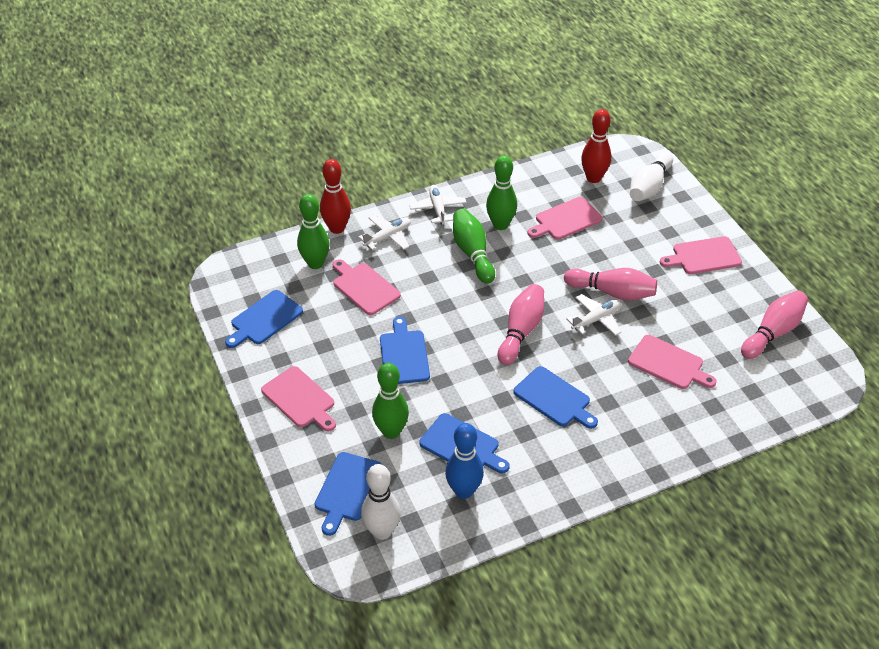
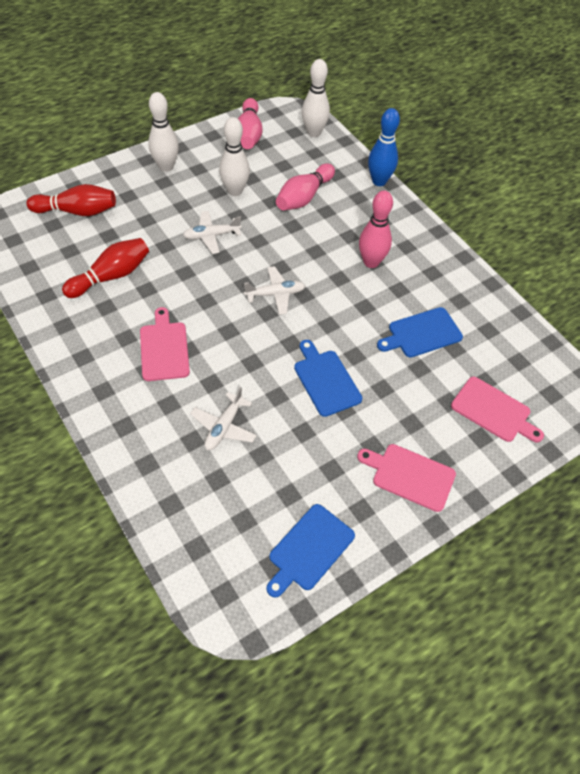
blue cutting board: [225,290,303,348] [315,452,382,536] [380,316,430,384] [419,413,510,473] [513,366,598,429] = 5 -> [267,504,355,598] [294,340,362,417] [377,307,463,357] = 3
green bowling pin: [297,194,330,269] [372,363,409,439] [453,209,495,284] [486,155,517,230] = 4 -> none = 0
pink cutting board: [261,366,336,431] [333,259,401,315] [528,197,602,240] [628,335,717,389] [660,236,742,274] = 5 -> [140,307,190,381] [357,444,456,512] [451,377,544,442] = 3
white bowling pin: [361,464,401,540] [630,152,673,201] = 2 -> [148,92,179,172] [219,117,250,196] [302,59,330,137] = 3

